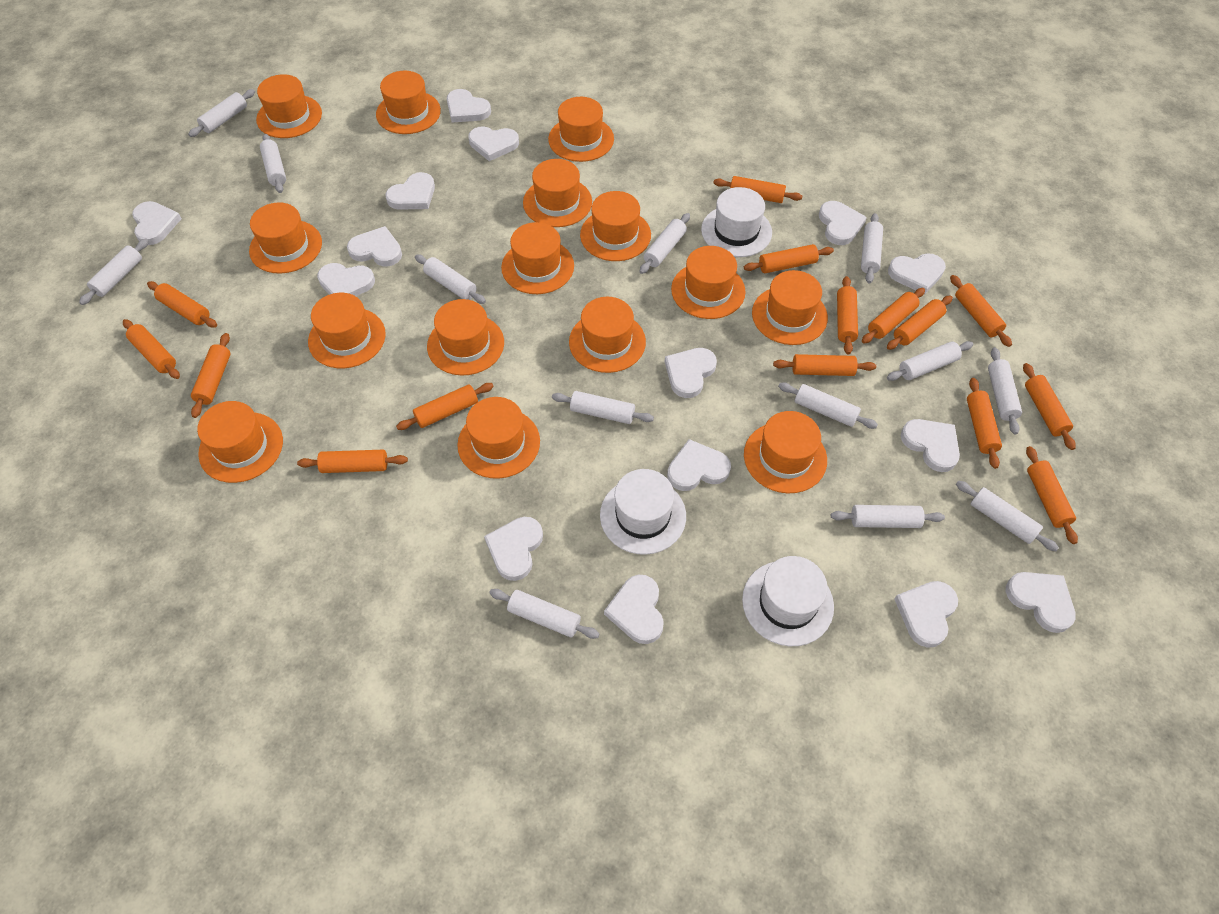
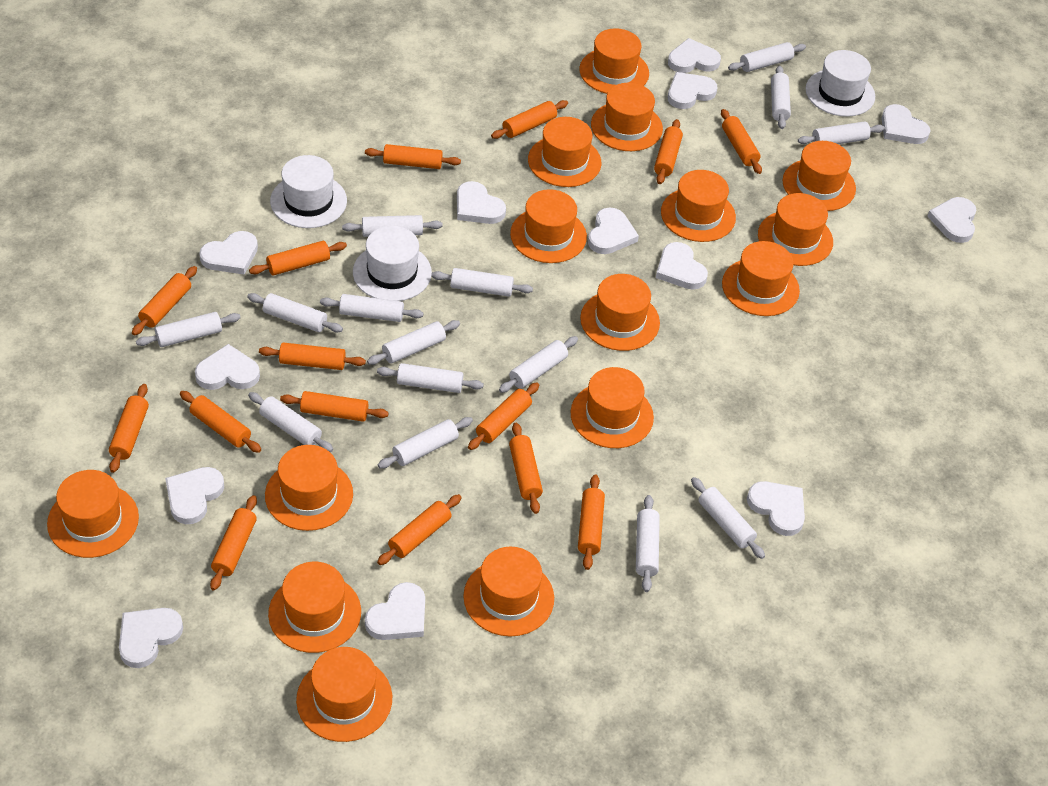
white heart: [132,201,182,245] [317,263,375,296] [347,226,402,266] [385,172,435,210] [447,89,491,122] [468,126,519,161] [484,517,543,581] [604,575,664,644] [665,348,717,398] [667,439,731,491] [819,201,867,245] [888,253,946,294] [895,581,958,648] [901,419,960,472] [1006,572,1076,633] = 15 -> [119,608,183,668] [165,467,224,524] [195,344,260,390] [199,231,258,275] [365,582,425,640] [457,181,506,224] [588,207,639,254] [656,242,708,290] [668,38,721,73] [668,72,717,109] [747,481,805,536] [882,104,931,144] [927,197,976,243] = 13
white rolling pin: [79,238,149,305] [188,89,255,137] [260,134,286,193] [415,254,486,304] [489,589,600,639] [552,391,654,424] [640,213,690,274] [778,382,878,429] [831,505,945,528] [861,213,883,283] [887,341,973,381] [956,481,1059,551] [988,347,1022,435] = 13 -> [136,312,241,347] [247,293,343,333] [248,392,333,452] [320,294,423,322] [342,215,442,237] [367,320,460,365] [377,363,484,393] [378,417,473,468] [431,268,533,297] [499,336,578,393] [636,495,660,592] [691,477,765,559] [728,42,806,72] [771,66,791,129] [798,121,885,144] = 15

